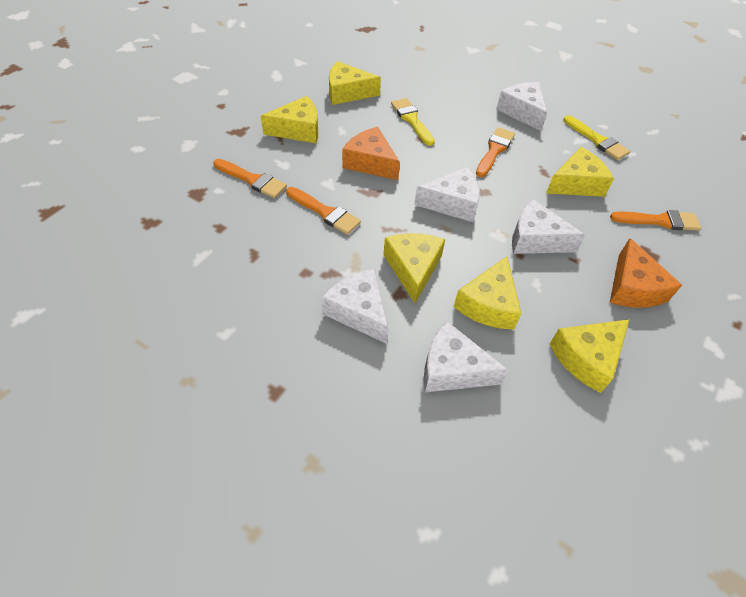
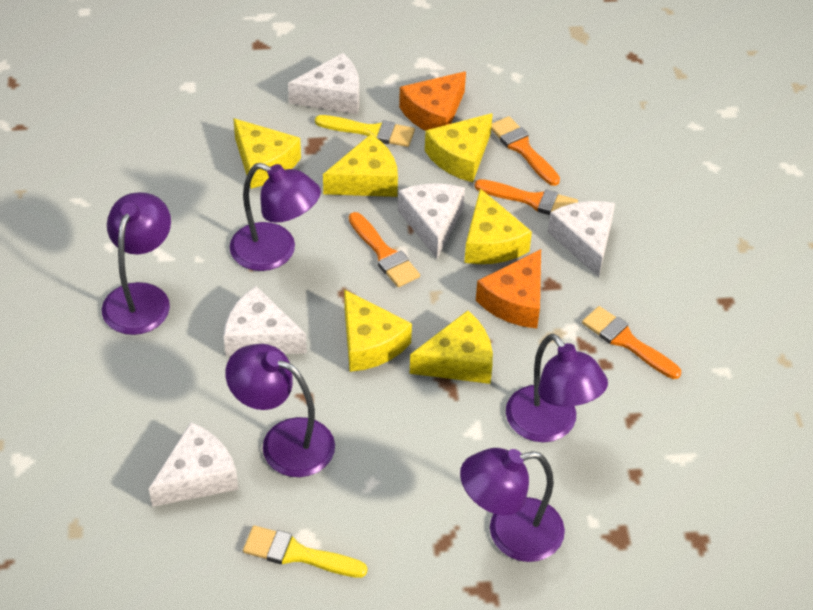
purple lamp: none = 0 -> [102,192,171,335] [225,344,335,477] [230,163,321,271] [460,448,565,562] [506,333,608,442] = 5

